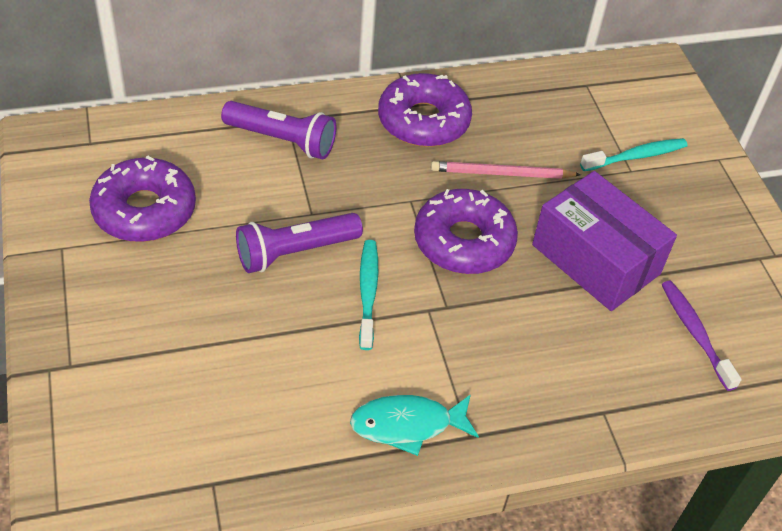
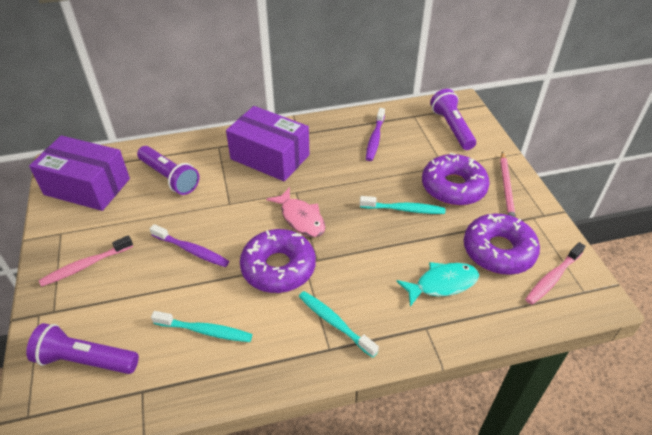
pink fish: none = 0 -> [266,187,326,237] = 1
pink toothbrush: none = 0 -> [39,235,133,287] [525,242,586,305] = 2
purple box: [532,171,677,311] = 1 -> [29,135,130,211] [226,106,310,181] = 2
purple flashlight: [221,101,336,159] [236,213,363,273] = 2 -> [26,323,139,374] [137,146,199,195] [430,89,476,150] = 3
purple toothbrush: [662,281,742,391] = 1 -> [150,224,229,267] [366,108,385,161] = 2
turquoise toothbrush: [359,240,378,350] [580,138,688,171] = 2 -> [151,311,252,342] [299,291,379,358] [360,196,445,214] = 3

